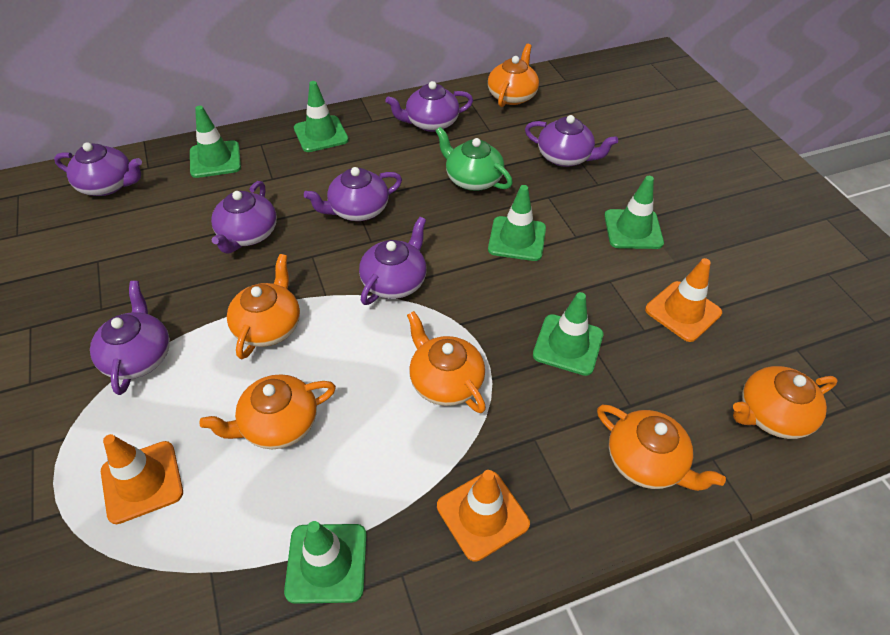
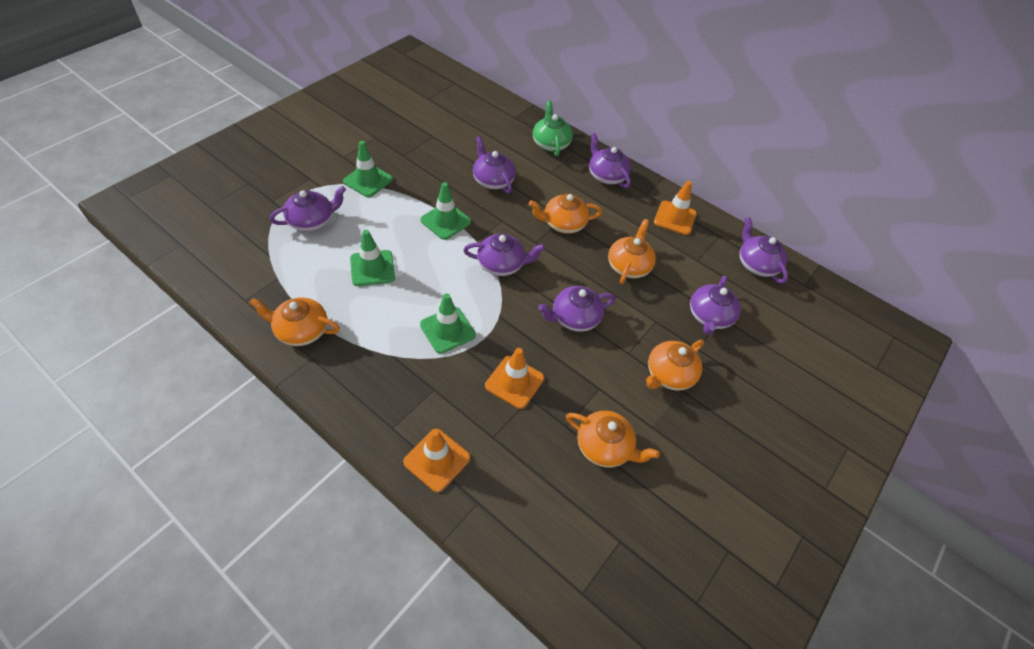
green traffic cone: [190,106,241,178] [284,521,367,604] [294,81,349,152] [488,185,546,261] [533,292,603,376] [604,176,664,249] = 6 -> [343,141,393,197] [350,230,395,286] [420,182,471,240] [420,293,476,354] = 4
orange teapot: [200,374,336,449] [227,254,300,359] [407,311,486,413] [488,44,539,107] [597,405,726,491] [733,366,838,439] = 6 -> [249,297,340,346] [529,194,602,234] [566,411,660,468] [608,219,656,284] [646,340,704,391] = 5

